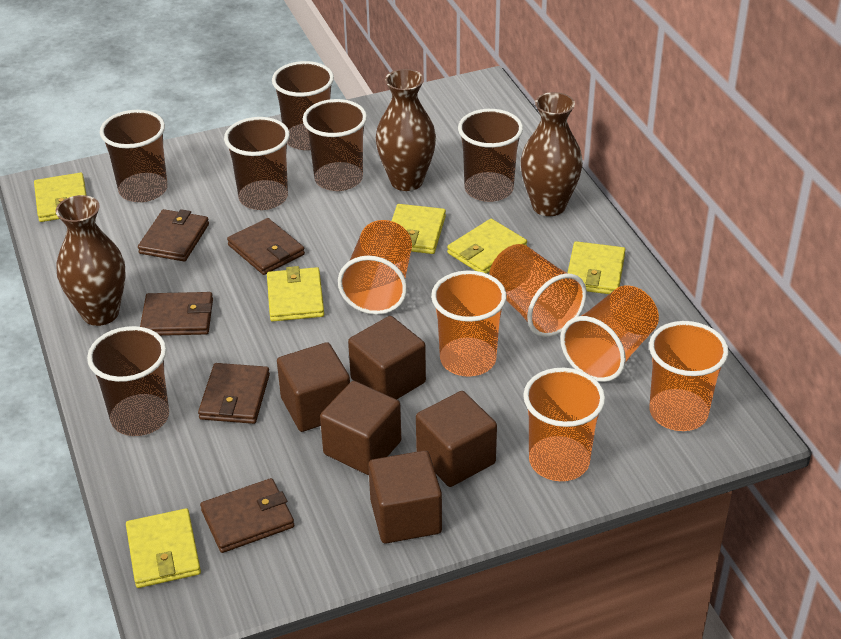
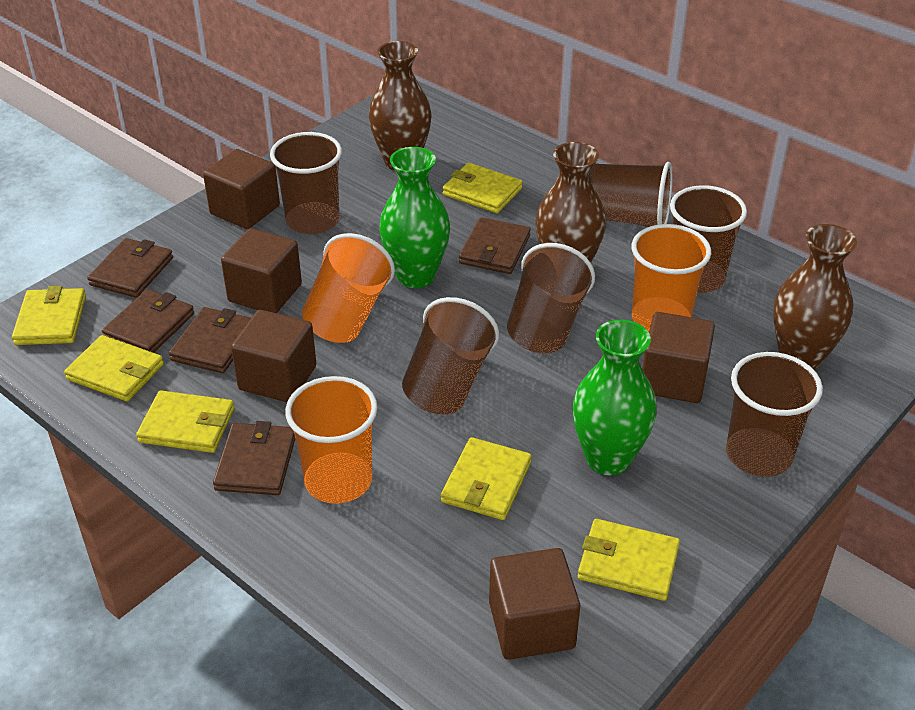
green vase: none = 0 -> [379,147,450,288] [572,320,657,475] = 2
orange cup: [338,220,412,315] [431,270,507,377] [489,244,587,337] [523,368,605,481] [560,285,659,382] [649,321,729,431] = 6 -> [285,376,378,504] [302,233,395,343] [632,224,711,332] = 3

